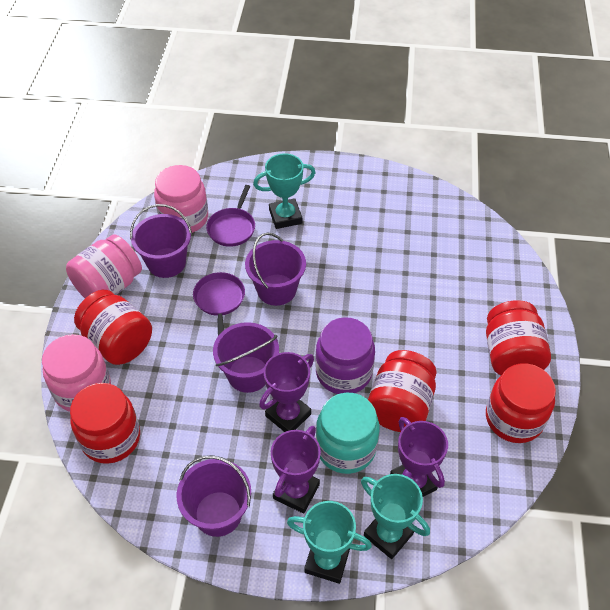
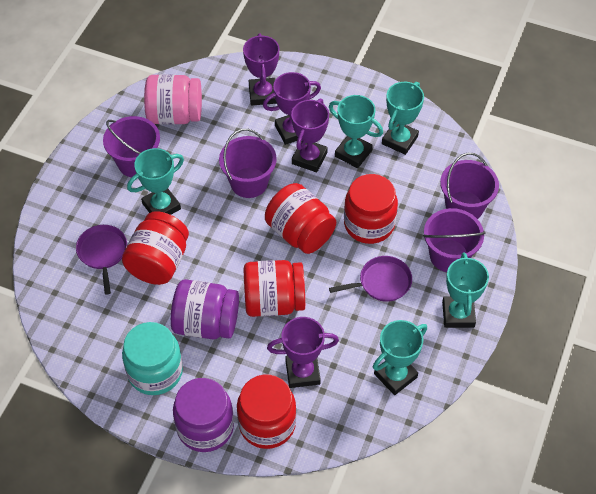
pink jar: [42,334,111,412] [66,234,142,298] [154,165,208,233] = 3 -> [144,74,202,125] = 1
purple jar: [315,317,375,394] = 1 -> [171,279,239,339] [173,378,234,452] = 2
purple trophy: [259,352,314,432] [271,426,321,514] [390,417,448,497] = 3 -> [243,33,279,105] [263,72,321,145] [267,317,339,388] [291,99,329,172] = 4
turquoise trophy: [253,153,315,229] [287,501,372,584] [361,474,430,559] = 3 -> [127,148,184,215] [329,95,383,168] [373,320,427,395] [382,82,424,155] [442,252,489,328] = 5

